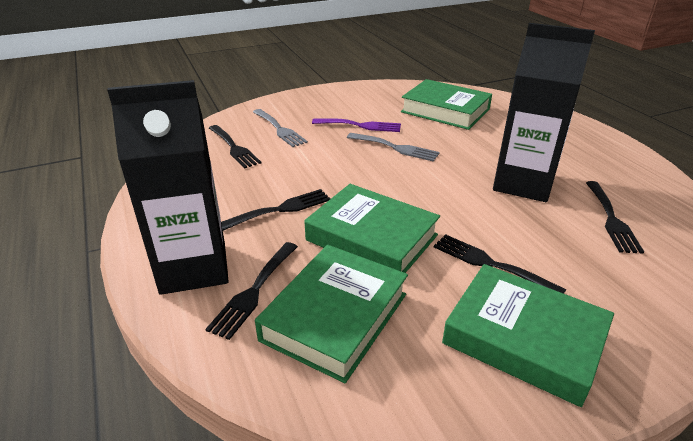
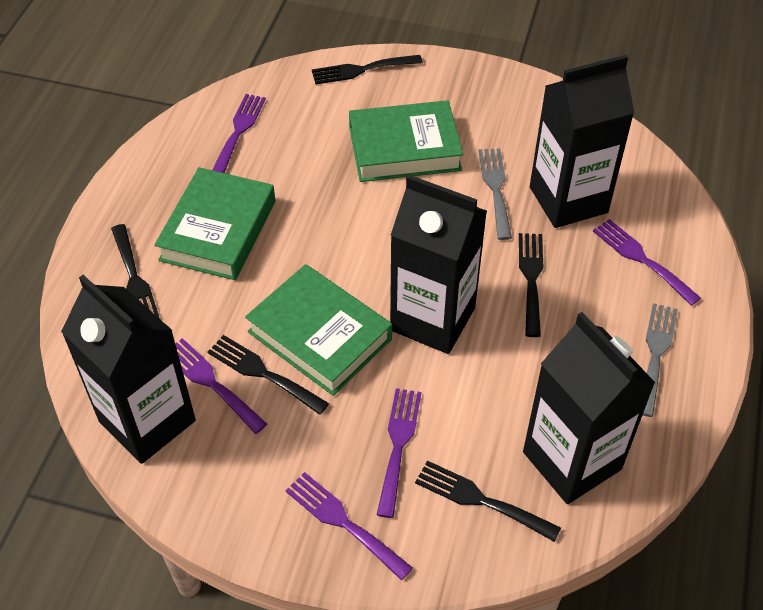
black carton: [107,80,229,295] [493,23,595,202] = 2 -> [61,275,196,464] [390,175,487,354] [523,312,656,504] [530,55,634,228] = 4
green book: [255,245,408,383] [305,184,440,273] [401,79,492,130] [442,264,614,407] = 4 -> [154,167,275,280] [245,264,392,396] [349,100,463,182] = 3
purple fork: [312,119,401,132] = 1 -> [175,338,267,434] [212,94,266,173] [285,472,413,581] [377,388,421,518] [593,219,701,306] = 5

